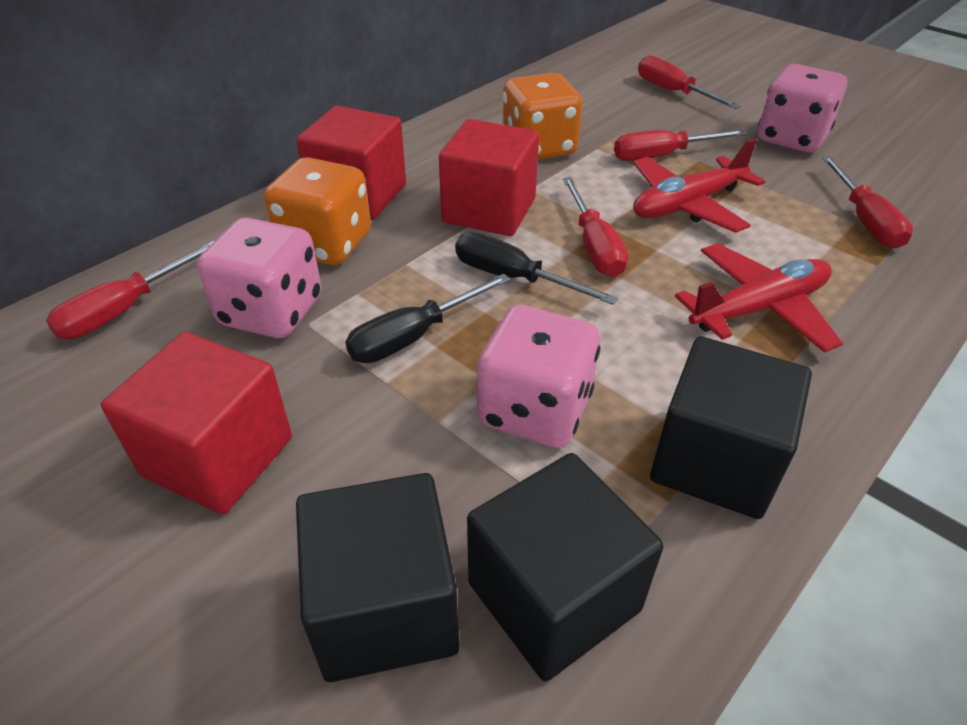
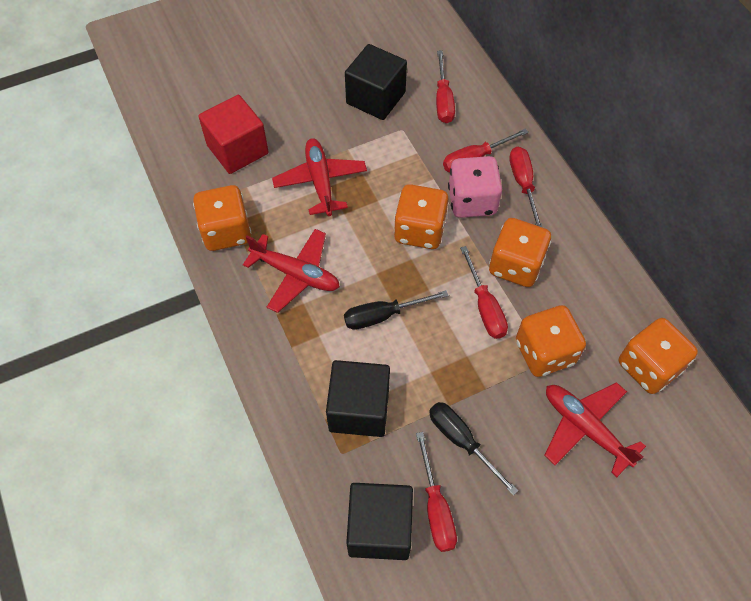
orange dice: [264,157,371,265] [503,73,582,160] = 2 -> [193,185,251,251] [394,184,449,249] [489,218,551,287] [516,305,586,377] [619,318,698,394] = 5
pink dice: [197,217,321,338] [477,305,601,448] [758,64,847,152] = 3 -> [448,156,502,218] = 1
red cube: [101,332,292,514] [296,106,406,220] [439,119,539,236] = 3 -> [198,95,269,174] = 1
red plane: [633,138,765,233] [675,243,843,353] = 2 -> [243,229,340,313] [272,138,367,216] [544,382,646,477] = 3

